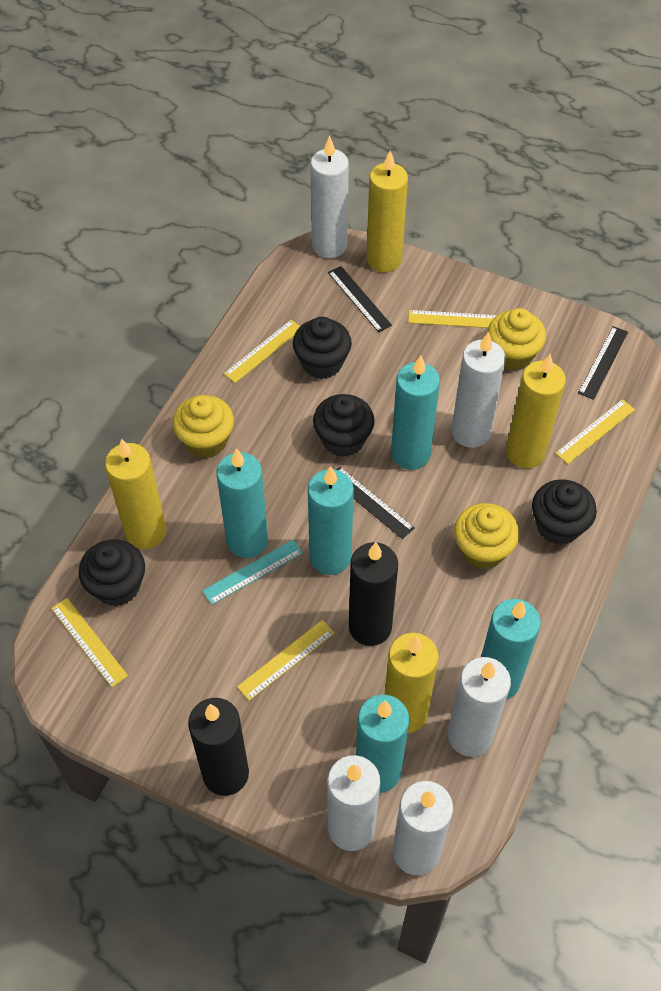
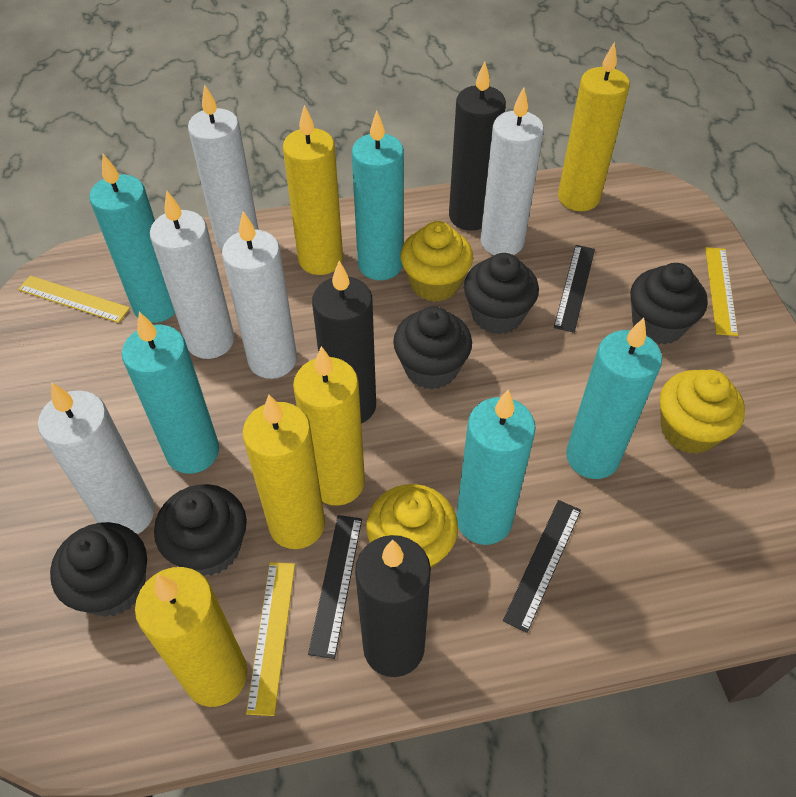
black candle: [188,698,249,796] [349,542,398,646] = 2 -> [312,261,376,424] [355,535,431,677] [449,61,506,231] = 3
black cupcake: [79,539,145,606] [293,317,352,379] [313,394,375,457] [532,479,597,545] = 4 -> [50,522,147,617] [154,484,247,576] [393,306,472,389] [464,253,539,335] [630,263,708,345] = 5
turquoise ruler: [202,539,303,605] = 1 -> none = 0
yellow candle: [105,439,166,549] [366,150,408,272] [385,633,439,733] [506,354,566,468] = 4 -> [135,567,248,707] [243,395,325,549] [283,105,343,275] [293,346,365,506] [558,42,630,211] = 5
yellow ruler: [51,598,128,687] [224,320,300,383] [237,620,335,701] [408,310,497,328] [555,399,635,464] = 5 -> [18,276,130,323] [246,562,295,716] [705,247,738,336] = 3

